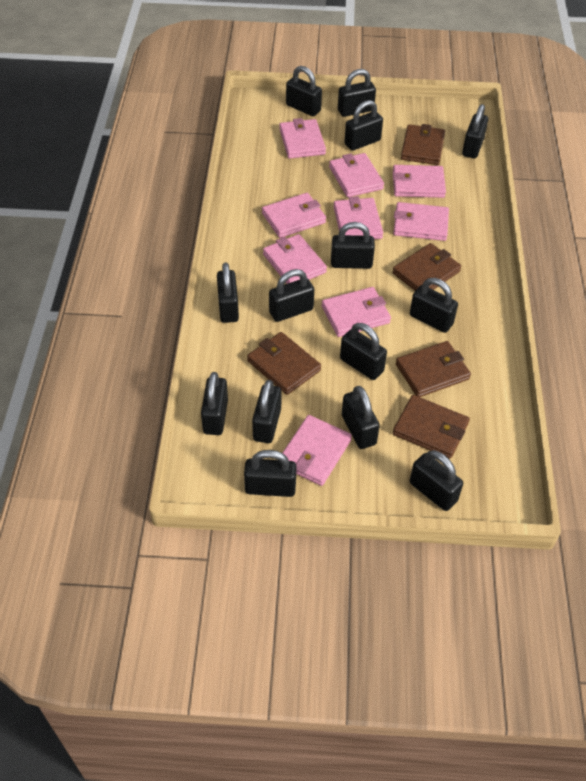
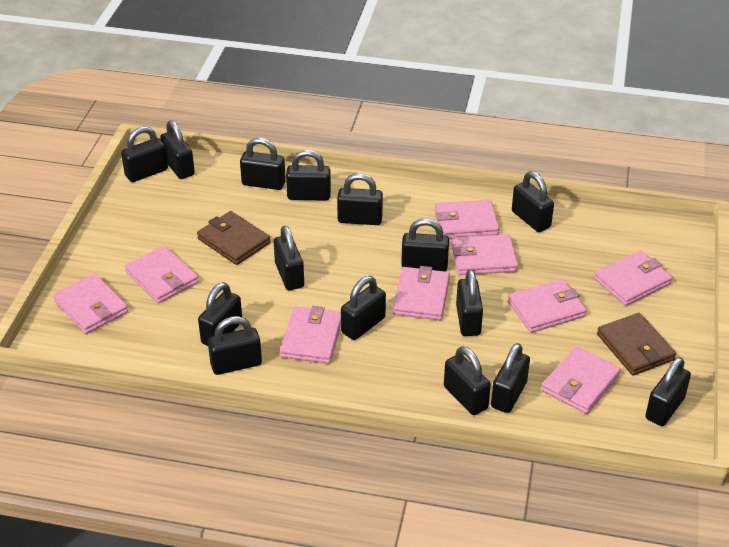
black padlock: [201,372,228,435] [217,263,239,323] [244,450,297,497] [252,380,281,443] [269,269,314,322] [286,66,322,116] [331,222,375,269] [338,69,376,117] [340,323,387,380] [342,386,380,449] [344,100,383,151] [410,278,458,333] [410,450,463,511] [462,104,488,158] = 14 -> [121,126,168,182] [160,120,195,179] [198,282,242,346] [208,316,262,375] [240,138,286,190] [274,226,304,290] [286,150,331,201] [337,173,383,225] [341,276,386,340] [401,218,449,271] [444,346,491,415] [456,269,483,336] [491,343,530,413] [512,171,554,232] [645,357,691,426] = 15
brown wallet: [247,332,321,395] [392,243,461,291] [393,395,470,459] [396,341,471,397] [401,124,445,165] = 5 -> [197,211,271,265] [597,313,676,375] = 2

